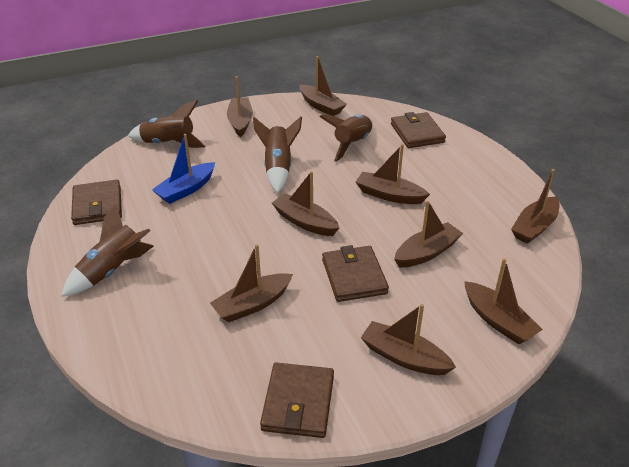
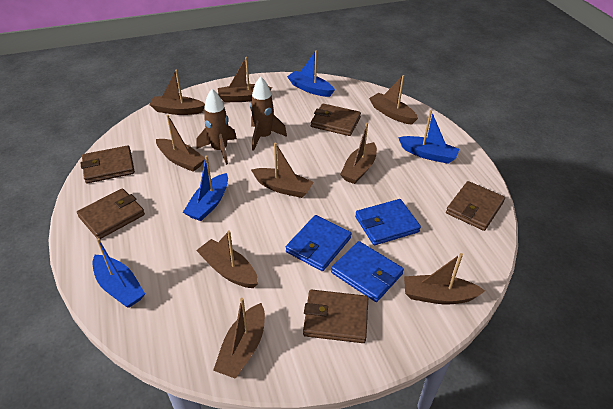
blue boat: [152,134,215,204] = 1 -> [92,238,145,308] [183,155,228,221] [287,50,335,97] [398,110,460,164] = 4
blue wallet: none = 0 -> [286,215,351,271] [331,241,404,302] [355,199,421,245] = 3
brown rocket: [61,204,154,297] [128,100,205,148] [253,116,302,193] [320,114,373,162] = 4 -> [196,89,237,165] [250,77,287,151] = 2
brown wallet: [71,180,122,225] [260,362,334,438] [322,245,389,302] [391,112,446,148] = 4 -> [77,188,145,239] [81,145,135,183] [303,289,368,343] [311,104,361,136] [446,181,505,231] = 5

